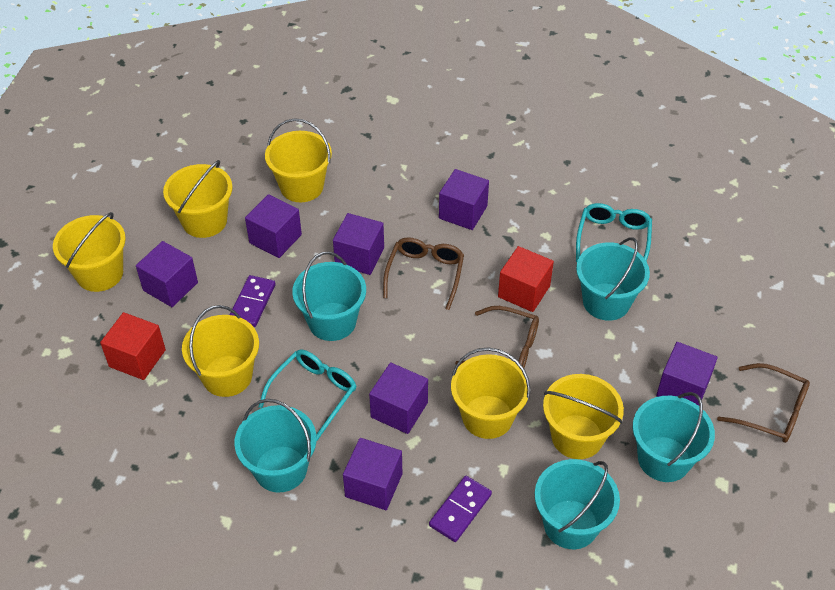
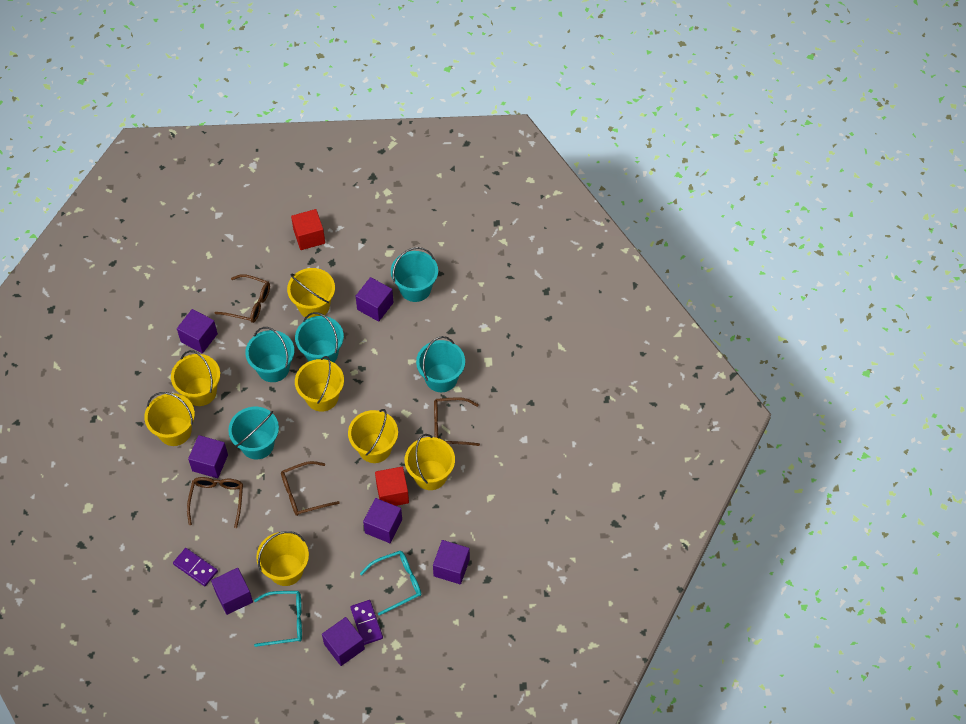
brown glasses: [383,237,464,310] [455,306,539,368] [717,363,810,443] = 3 -> [187,477,243,528] [215,274,270,323] [281,461,340,516] [434,397,480,446] = 4
yellow bucket: [53,212,126,292] [163,160,233,238] [182,305,259,397] [265,118,332,202] [451,347,531,439] [543,374,624,459] = 6 -> [144,392,195,446] [171,350,220,406] [256,531,309,586] [287,268,335,318] [295,356,344,412] [348,409,398,463] [405,434,455,490] = 7

